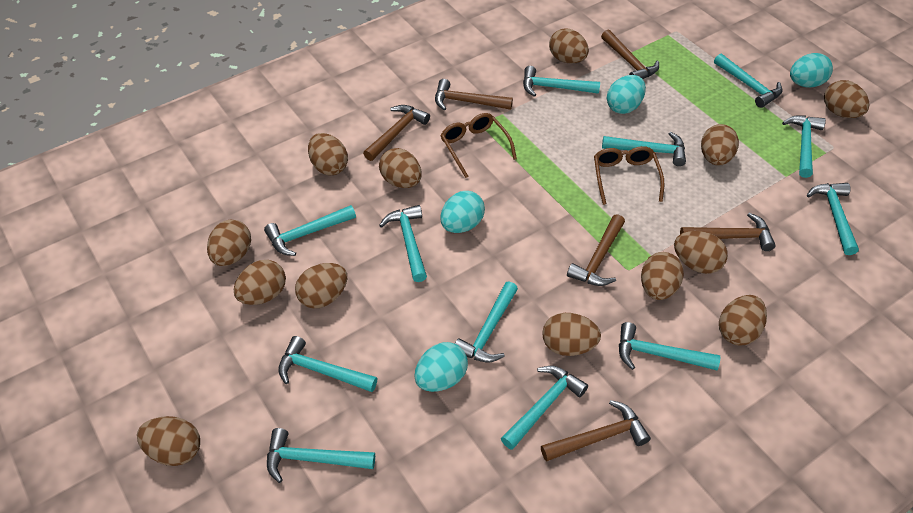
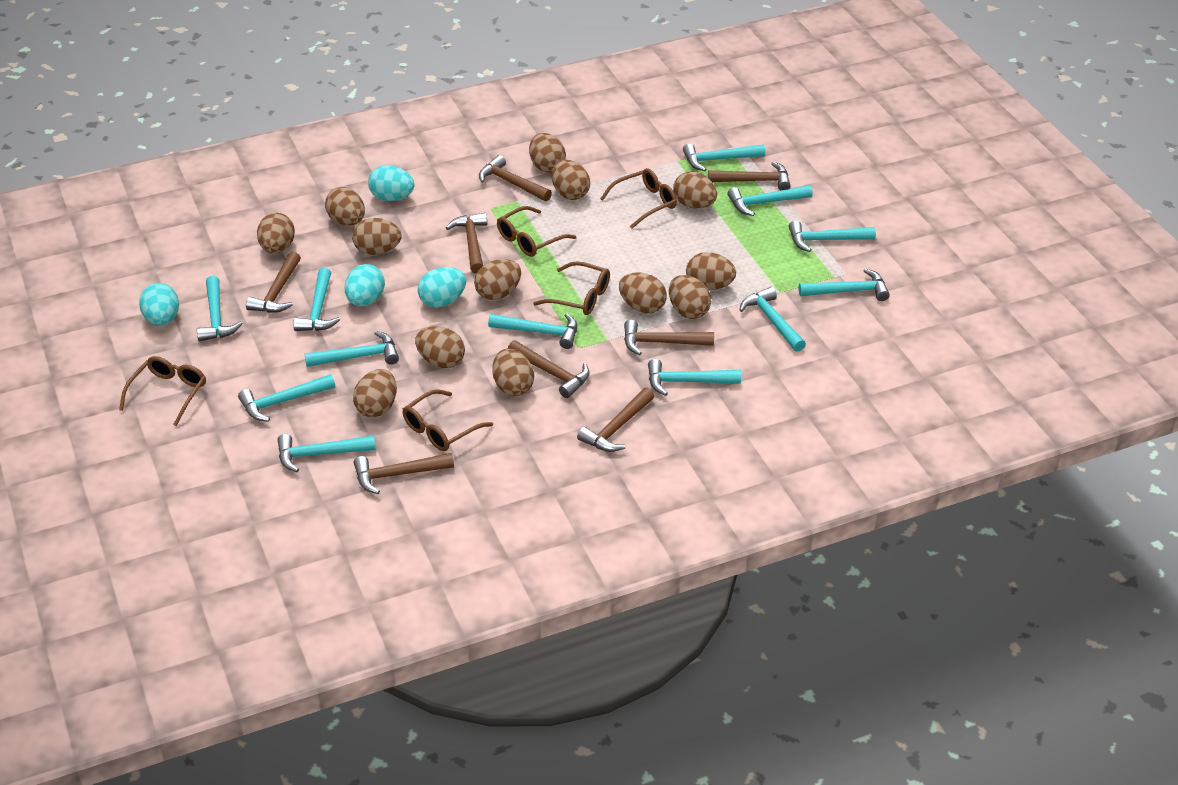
brown glasses: [440,113,517,178] [594,146,664,205] = 2 -> [119,356,206,426] [403,389,493,451] [497,206,577,257] [533,261,610,315] [600,168,677,229] = 5
brown hammer: [363,105,430,161] [435,79,513,110] [541,400,651,462] [567,214,625,286] [601,30,659,79] [680,213,776,251] = 6 -> [246,252,301,313] [354,453,454,494] [446,213,487,274] [479,155,552,201] [508,340,590,398] [577,388,655,452] [624,320,714,355] [708,162,790,190] = 8

